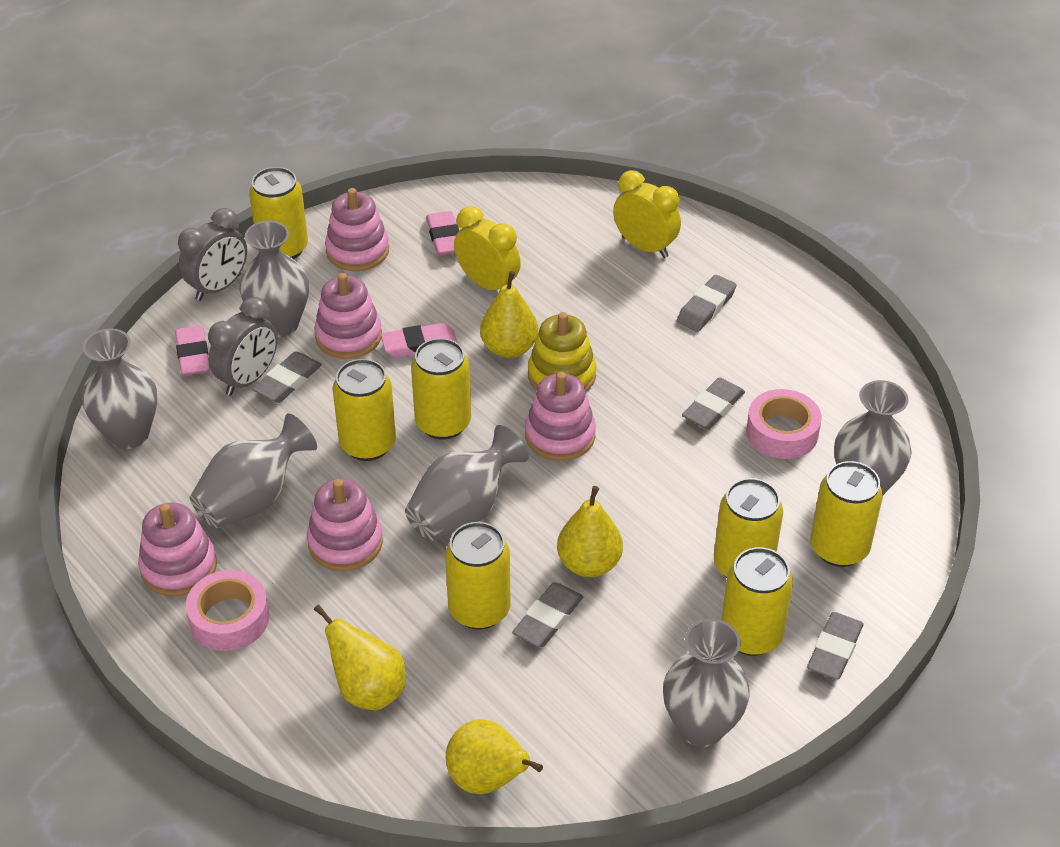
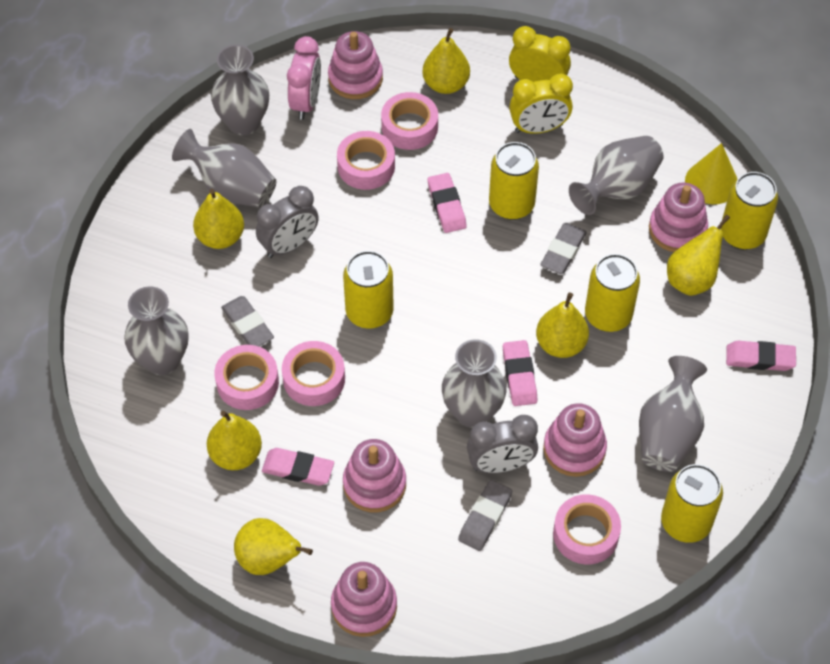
grey eraser: [252,351,322,403] [512,582,583,647] [677,275,737,332] [682,377,745,430] [807,612,864,680] = 5 -> [221,296,274,346] [458,480,512,551] [540,223,587,274] = 3
pink clock: none = 0 -> [287,36,321,120] = 1
pink eraser: [175,325,210,376] [381,323,458,358] [426,211,459,255] = 3 -> [262,448,334,486] [428,173,467,233] [503,340,537,406] [726,341,796,371] = 4
pink tape: [186,570,269,651] [746,389,821,459] = 2 -> [215,345,279,410] [282,341,345,406] [337,131,395,190] [381,92,438,150] [553,494,621,565] = 5
yellow can: [249,167,308,259] [332,359,396,461] [411,338,471,440] [445,522,511,629] [714,478,783,578] [721,547,793,656] [810,461,883,567] = 7 -> [343,251,394,329] [489,142,539,220] [585,254,640,332] [661,464,723,543] [721,172,778,250] = 5
yellow cone: none = 0 -> [685,143,738,204] = 1
yellow pear: [314,605,406,710] [446,719,543,794] [480,271,538,358] [557,486,623,577] = 4 -> [193,189,244,249] [207,411,262,470] [234,518,313,575] [423,28,470,94] [536,293,589,358] [667,214,730,296] = 6
yellow stacking toy: [528,312,596,392] = 1 -> none = 0

